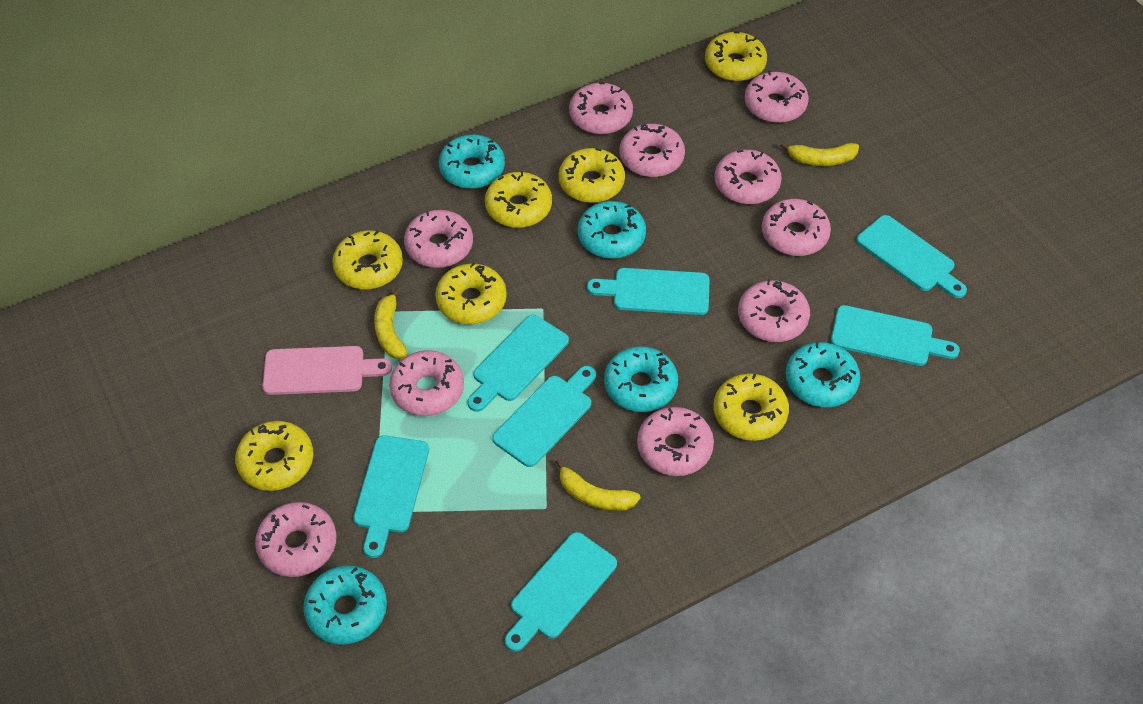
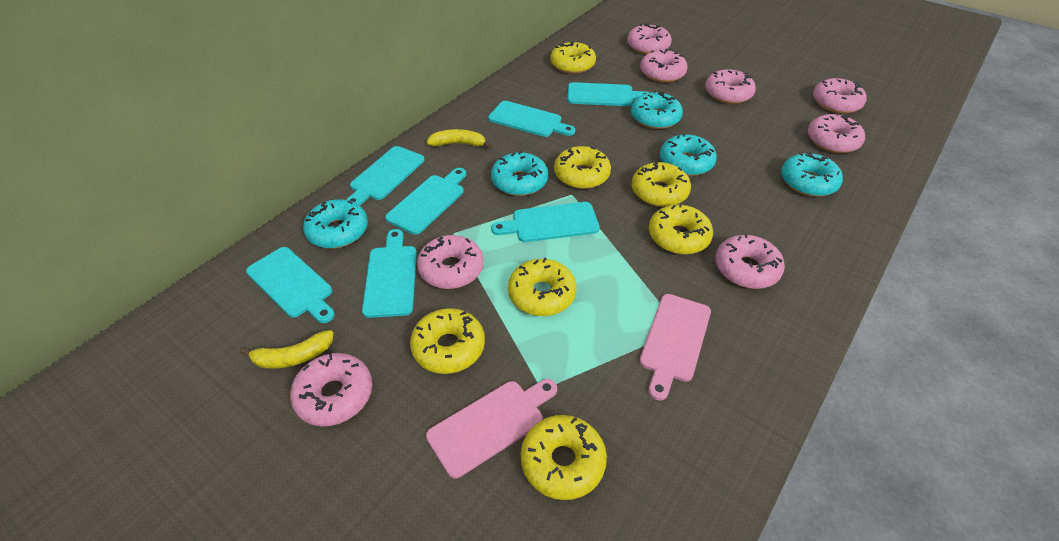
pink cutting board: [262,346,392,395] = 1 -> [426,379,557,478] [639,294,711,400] = 2
pink donut: [255,502,337,577] [389,350,464,416] [404,210,473,268] [569,82,633,134] [619,124,685,177] [637,407,714,476] [715,150,782,204] [738,280,810,342] [744,71,809,123] [762,199,831,256] = 10 -> [290,353,372,426] [417,235,484,289] [627,23,672,54] [640,49,688,82] [705,69,756,104] [715,233,785,289] [808,113,865,153] [813,78,867,114] = 8
yellow banana: [374,288,408,359] [556,459,641,511] [780,142,859,166] = 3 -> [240,330,334,368] [426,129,491,148] = 2

